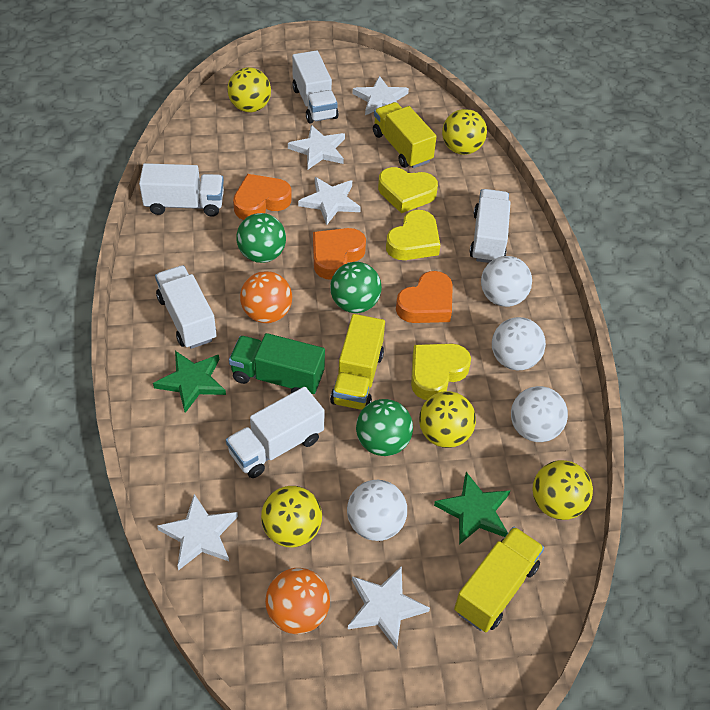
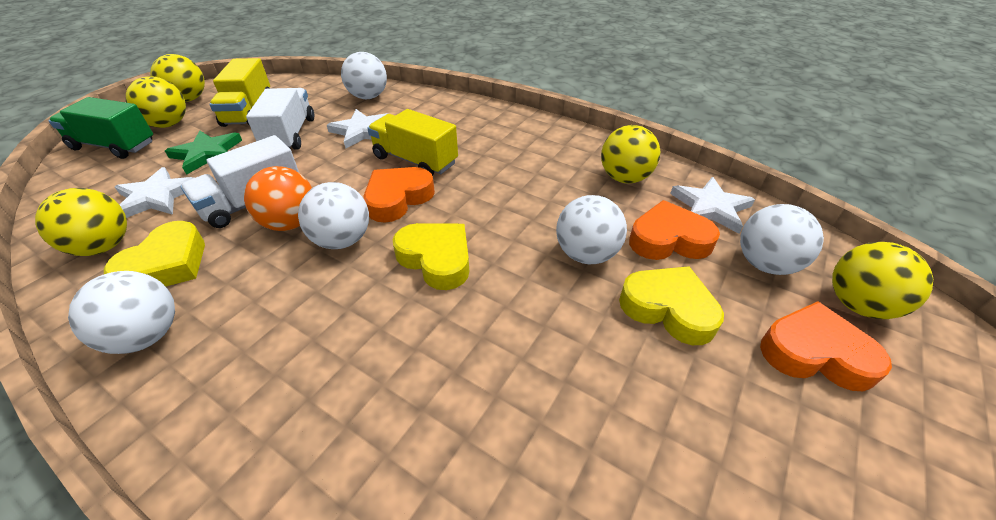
green ball: [236,213,286,263] [330,262,382,313] [356,399,413,456] = 3 -> none = 0
green star: [153,351,226,413] [434,472,511,545] = 2 -> [165,131,242,175] = 1
orange ball: [240,271,292,323] [265,568,330,634] = 2 -> [244,166,312,231] = 1
white ball: [347,480,407,541] [481,256,532,307] [492,317,546,370] [511,386,568,442] = 4 -> [68,271,175,354] [298,182,369,249] [341,52,387,99] [556,195,627,264] [740,204,824,275] = 5
white star: [157,494,238,570] [288,125,345,169] [298,177,361,225] [348,566,430,650] [352,76,409,115] = 5 -> [115,167,194,218] [327,109,388,149] [670,177,755,233] = 3
white truck: [139,163,224,217] [155,265,217,349] [226,387,325,478] [292,50,339,124] [469,189,511,263] = 5 -> [180,135,299,228] [246,88,314,150] = 2
yellow truck: [330,314,385,410] [373,102,437,168] [454,527,544,632] = 3 -> [209,58,270,127] [367,109,458,176] = 2

